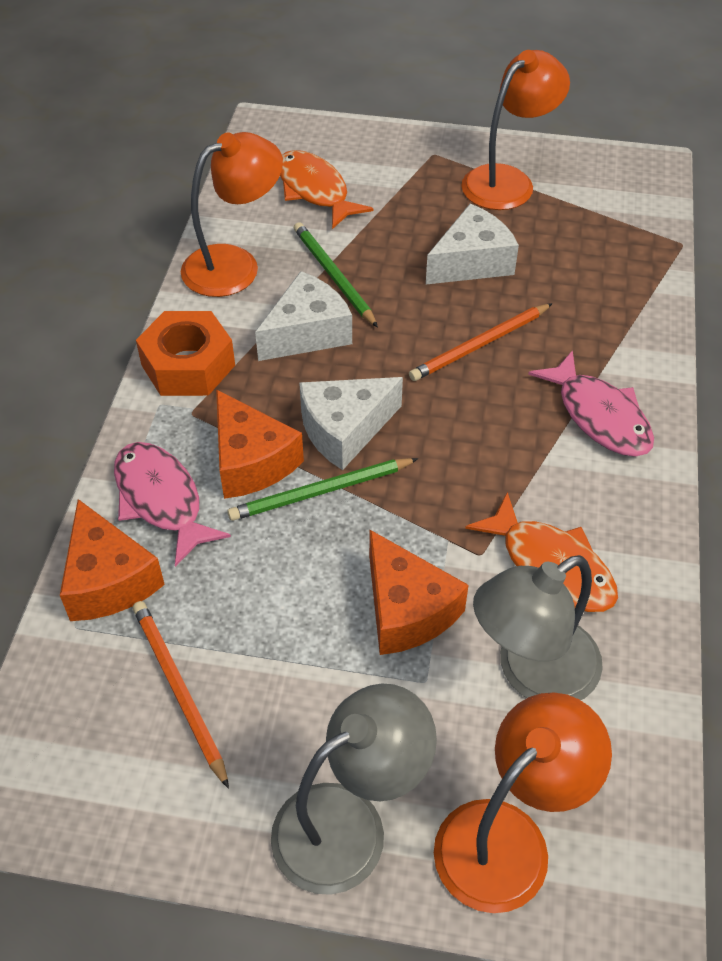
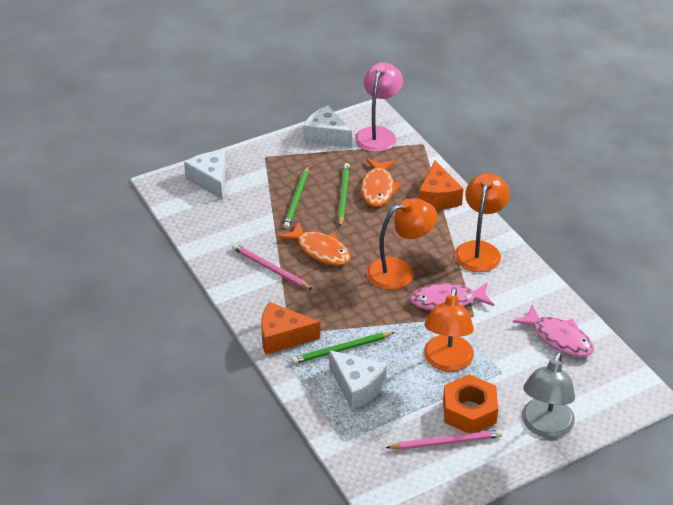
green pencil: [227,458,418,521] [294,222,378,328] = 2 -> [283,166,308,229] [292,332,395,364] [338,163,350,226] = 3
grey lamp: [271,683,437,895] [473,555,603,700] = 2 -> [522,351,575,438] = 1
orange cheese: [60,499,165,621] [216,389,304,499] [369,530,469,655] = 3 -> [261,302,320,355] [418,161,463,210] = 2
orange pencil: [133,601,229,789] [409,303,553,381] = 2 -> none = 0
pink lamp: none = 0 -> [355,62,403,152] = 1
pink pencil: none = 0 -> [232,244,313,290] [385,430,502,450] = 2

